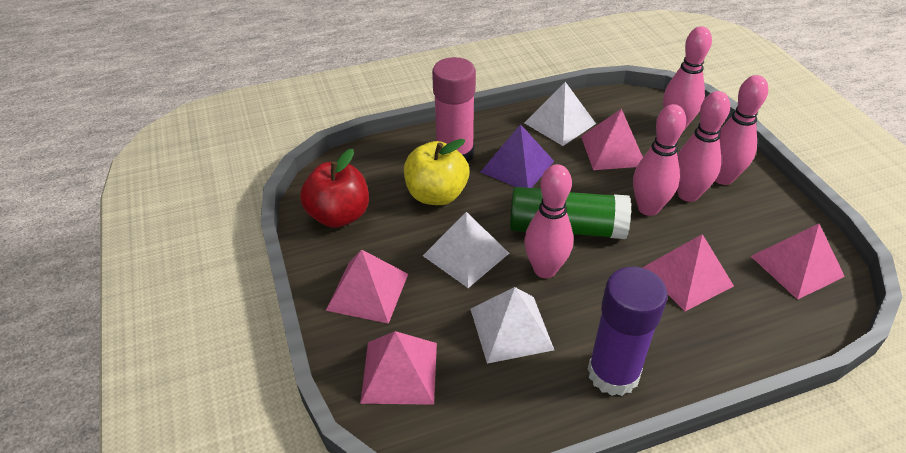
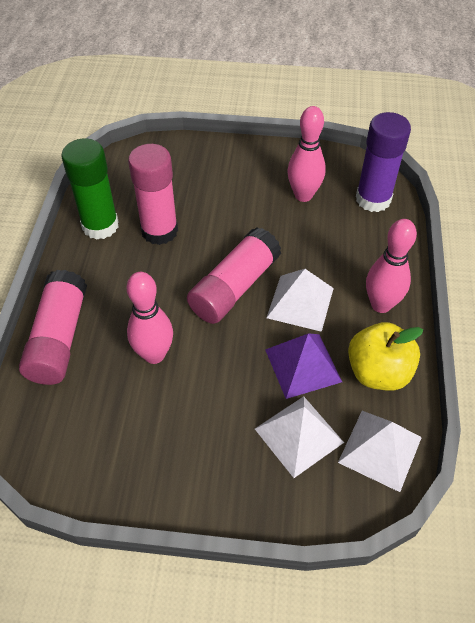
pink bowling pin: [524,164,574,278] [633,104,686,216] [663,26,712,130] [677,91,730,202] [715,75,768,185] = 5 -> [127,272,173,364] [288,106,326,202] [366,219,417,313] = 3
pink glue stick: [432,57,476,162] = 1 -> [19,270,87,385] [128,144,178,245] [187,227,281,324] = 3
pink pyramid: [326,249,408,324] [360,331,437,405] [581,109,643,170] [642,234,734,311] [751,224,845,300] = 5 -> none = 0
red apple: [300,149,369,228] = 1 -> none = 0

